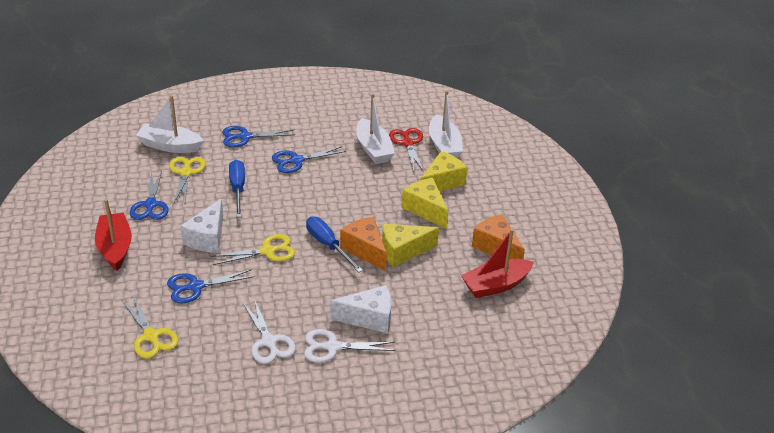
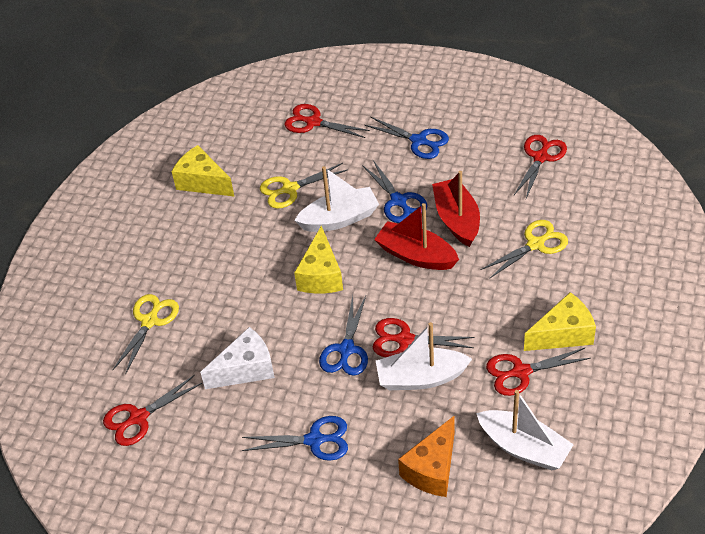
blue screwdriver: [229,160,245,217] [306,216,363,273] = 2 -> none = 0
orange cheese: [340,217,387,271] [472,214,525,259] = 2 -> [398,415,455,497] = 1
red scissors: [389,128,424,172] = 1 -> [103,375,202,446] [285,104,370,138] [373,318,475,357] [486,348,591,396] [514,135,567,199] = 5
white cheese: [181,198,223,253] [330,285,391,333] = 2 -> [200,327,275,389] = 1
white scissors: [242,299,296,364] [304,329,395,363] = 2 -> none = 0

